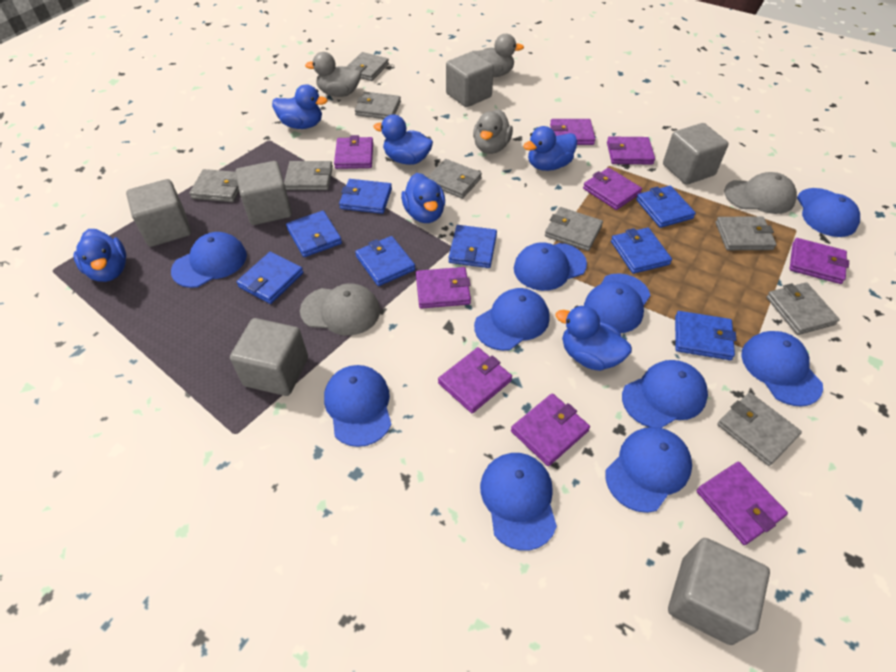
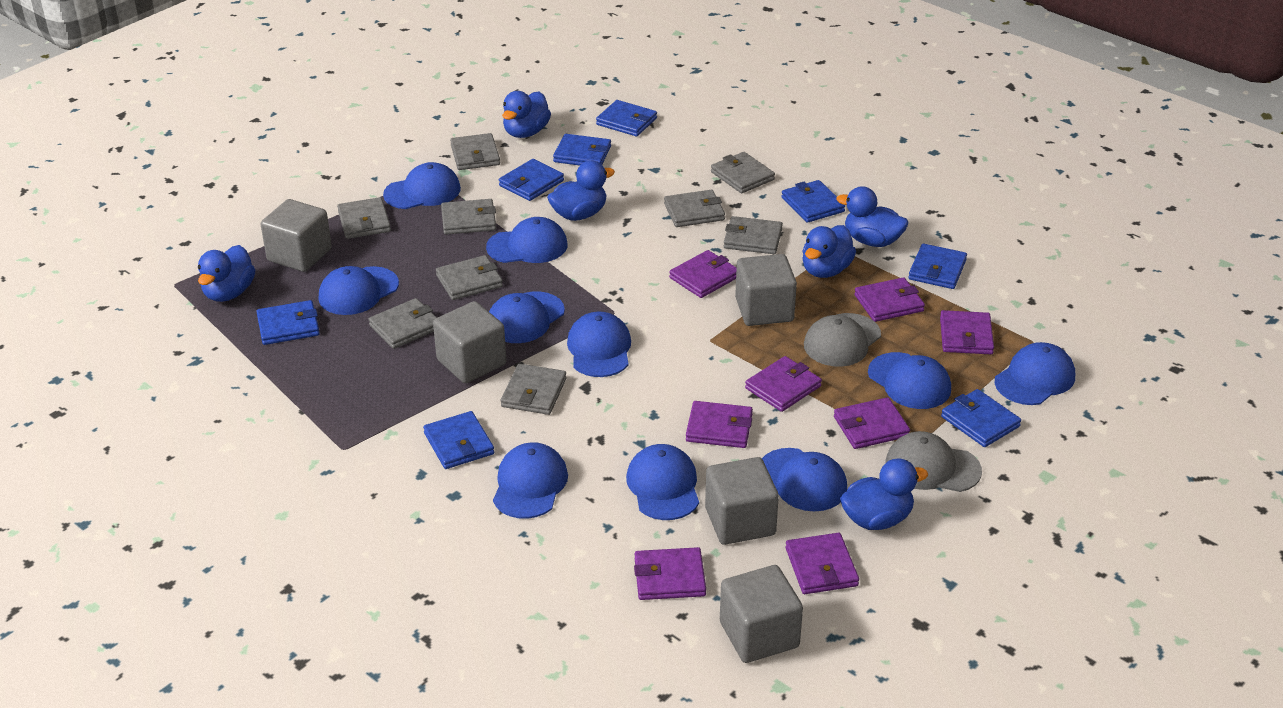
grey cube: [126,179,191,247] [230,318,308,396] [235,161,292,225] [446,52,494,107] [663,123,728,185] [668,538,770,645] = 6 -> [261,199,332,272] [433,301,506,383] [705,457,779,545] [720,565,803,663] [735,254,797,326] = 5
grey duck: [305,52,361,97] [472,34,524,77] [473,109,513,154] = 3 -> none = 0
purple wallet: [334,135,373,169] [416,267,471,309] [438,347,512,413] [511,393,590,466] [550,119,596,145] [583,168,642,210] [607,137,655,164] [696,462,788,545] [790,238,849,284] = 9 -> [634,547,706,600] [669,250,737,298] [686,401,753,448] [745,356,822,412] [786,533,859,594] [834,397,910,449] [854,277,925,322] [940,310,994,354] = 8

